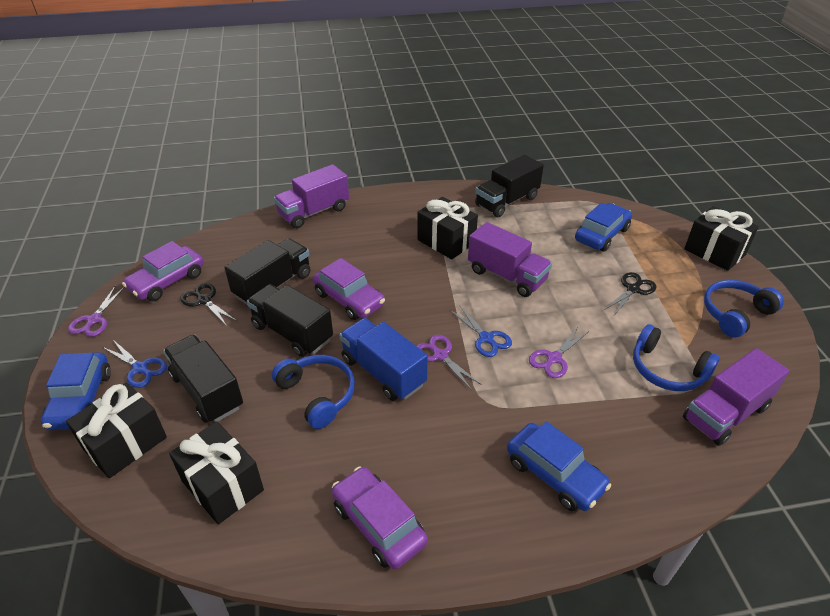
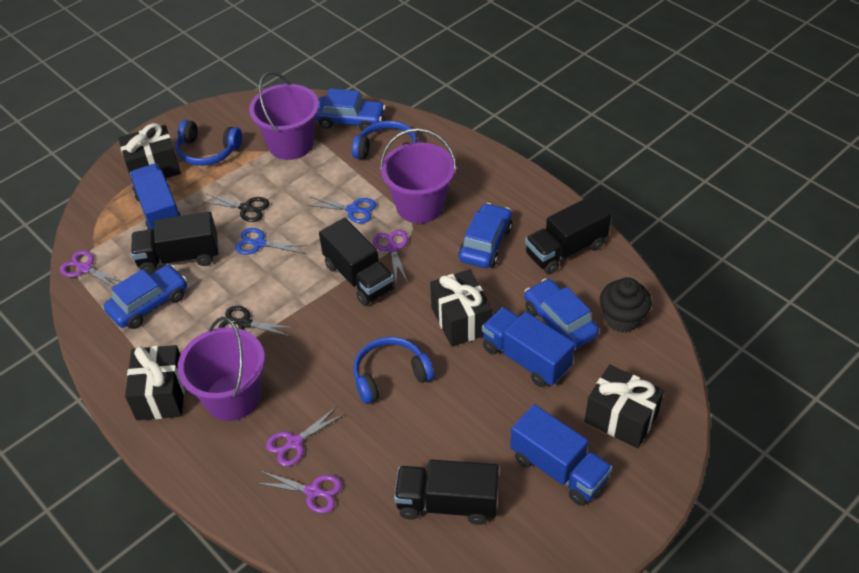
black cupcake: none = 0 -> [600,277,652,333] = 1
blue car: [41,352,111,430] [507,421,611,511] [575,203,632,252] = 3 -> [104,265,187,329] [315,88,386,131] [458,203,513,268] [524,279,599,349] = 4
blue truck: [339,318,428,401] = 1 -> [130,164,182,230] [482,307,575,387] [510,404,613,506] = 3
purple bucket: none = 0 -> [178,317,265,421] [249,71,319,160] [380,128,457,223] = 3
purple car: [122,241,204,301] [313,258,385,320] [332,466,428,569] = 3 -> none = 0
purple scissors: [68,285,125,337] [417,335,482,390] [529,327,589,378] = 3 -> [60,250,122,287] [256,471,342,513] [266,407,344,466] [373,229,408,283] = 4
purple truck: [274,164,349,228] [468,222,552,297] [683,348,789,446] = 3 -> none = 0

